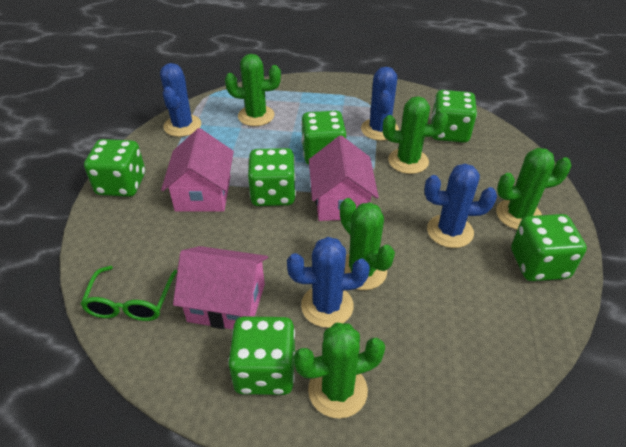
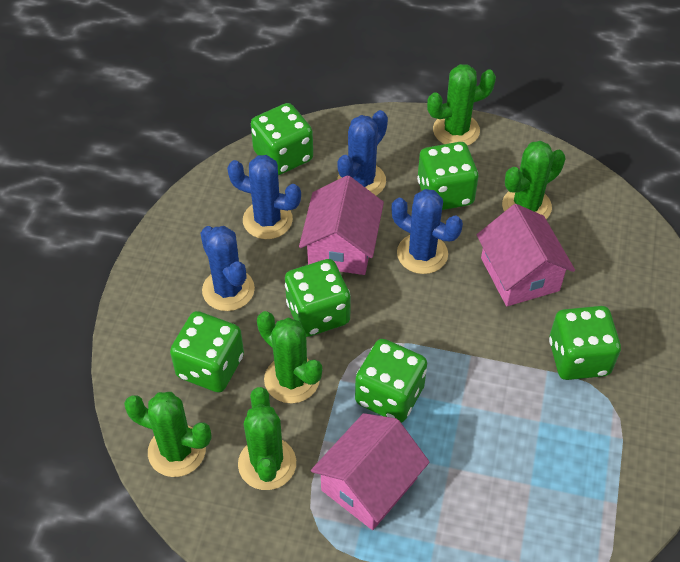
green glasses: [80,266,177,321] = 1 -> none = 0

